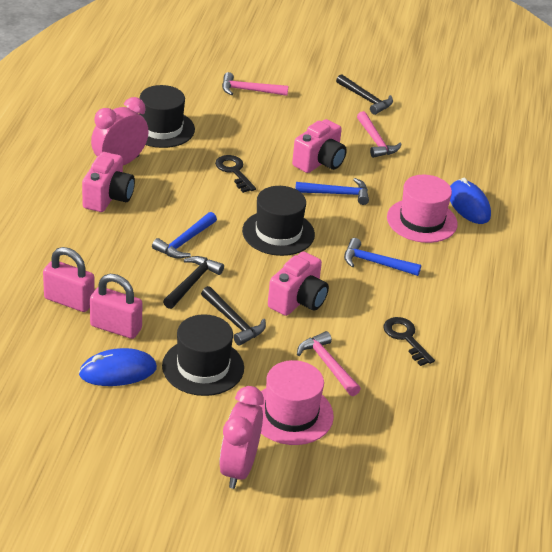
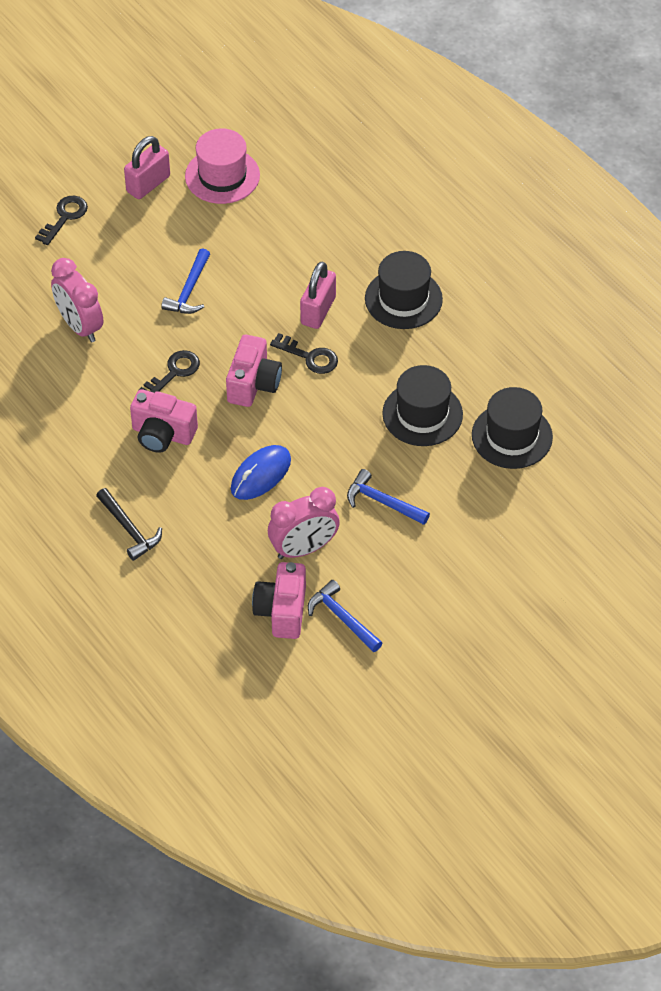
black hammer: [163,256,224,309] [201,286,266,346] [336,74,393,115] = 3 -> [96,488,162,561] = 1
black key: [215,155,256,193] [383,317,435,366] = 2 -> [35,196,88,245] [139,350,200,393] [270,333,338,374] = 3
blue mouse: [79,348,157,386] [450,178,491,224] = 2 -> [231,445,291,500] = 1
pink hammer: [222,72,288,96] [297,331,361,396] [357,111,402,158] = 3 -> none = 0
pink hat: [259,360,334,445] [387,175,458,243] = 2 -> [185,128,260,204] = 1

